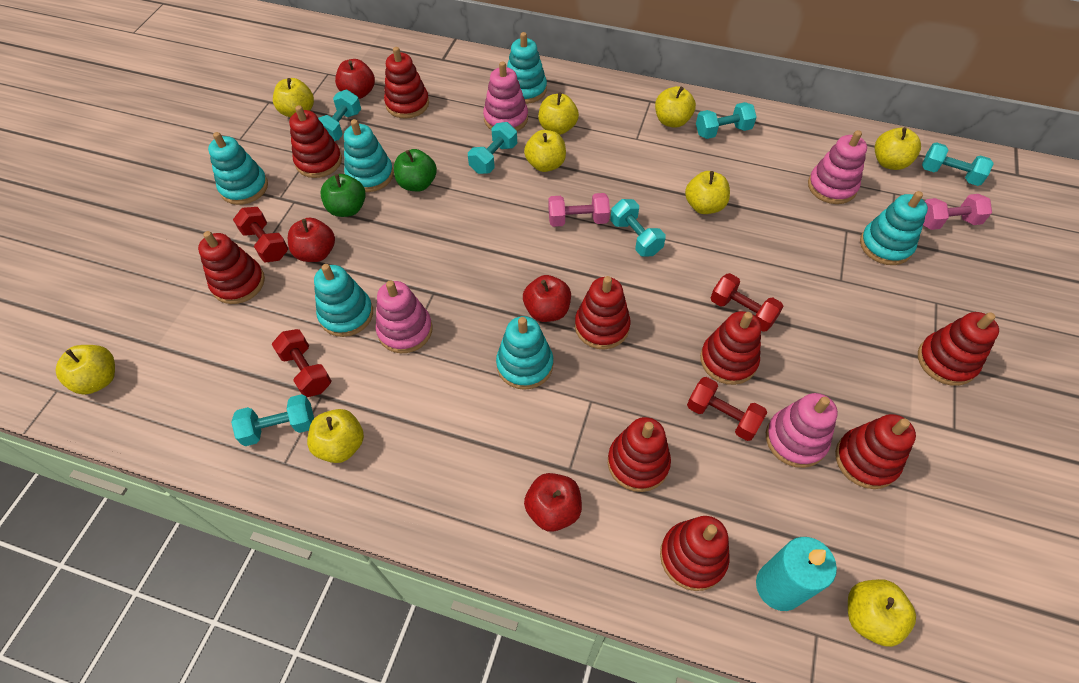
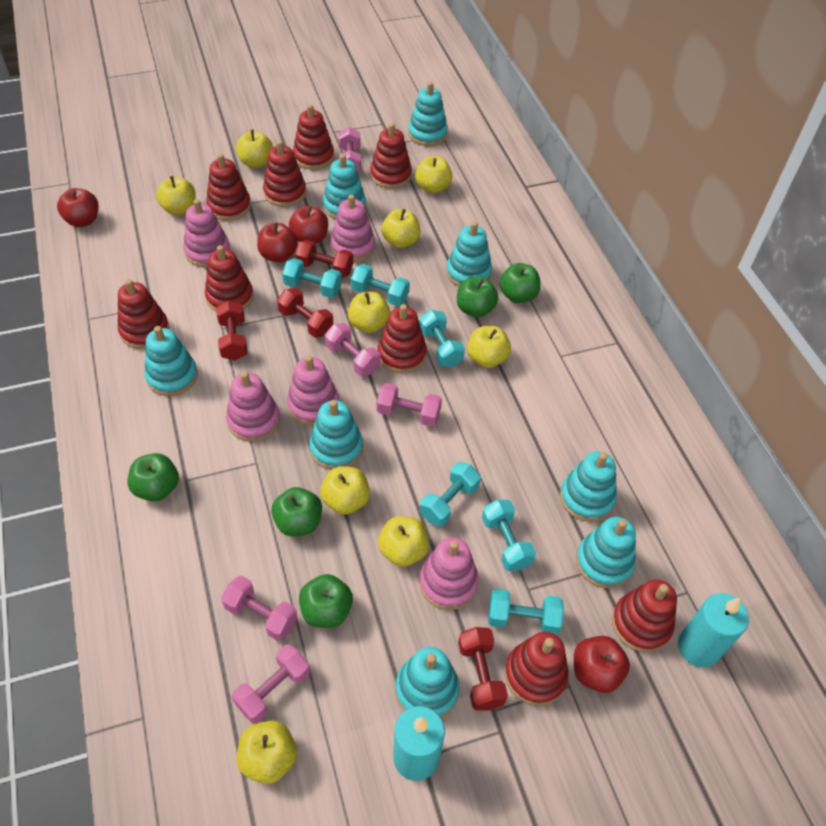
green apple: [320,174,366,217] [394,149,437,191] = 2 -> [128,453,179,502] [271,487,322,536] [299,574,353,628] [457,277,498,317] [499,263,541,303] = 5
pink dumbbell: [548,193,610,227] [923,194,992,230] = 2 -> [221,576,298,641] [231,644,310,724] [325,323,381,376] [338,127,361,172] [376,383,442,427] = 5
pink stacking toy: [376,280,432,353] [483,61,528,131] [766,393,838,468] [808,130,867,204] = 4 -> [183,199,230,267] [226,371,280,442] [287,355,339,425] [330,195,375,262] [419,537,479,610] = 5
turquoise candle: [756,537,837,611] = 1 -> [393,706,445,781] [678,593,749,668] = 2
turquoise stacking toy: [208,132,268,205] [314,264,373,337] [344,119,394,192] [496,316,553,390] [507,32,547,104] [860,191,928,265] = 6 -> [145,326,198,396] [309,400,363,470] [323,154,366,219] [395,647,459,718] [408,82,448,146] [446,221,492,287] [560,452,617,522] [576,517,636,588] = 8

